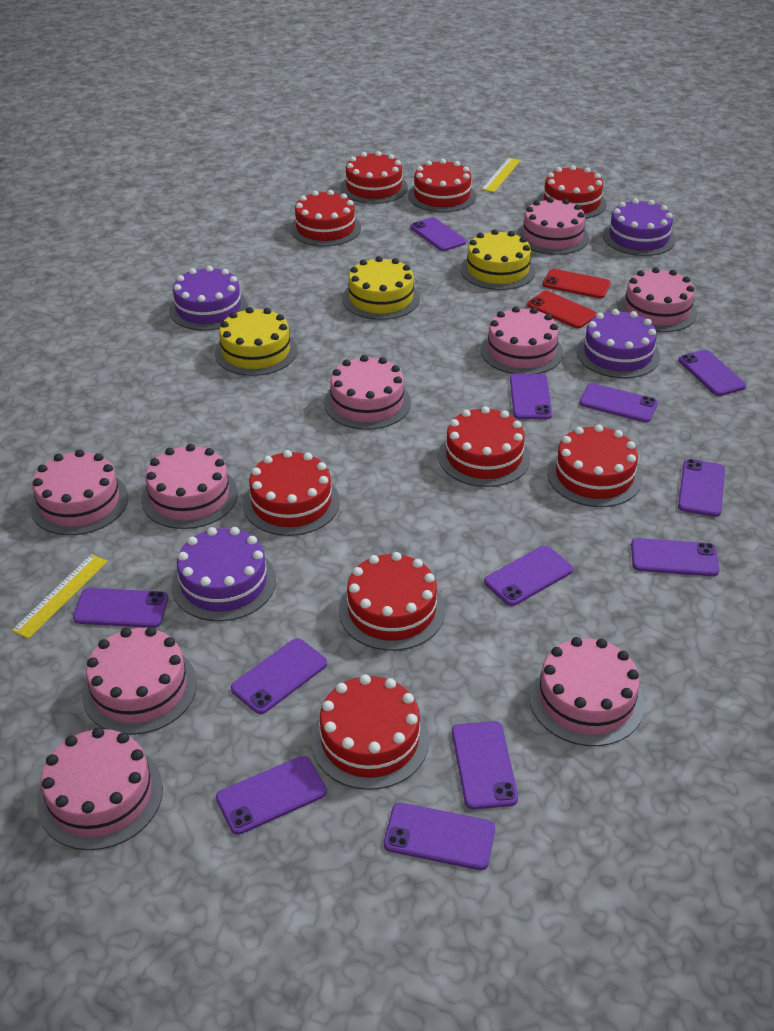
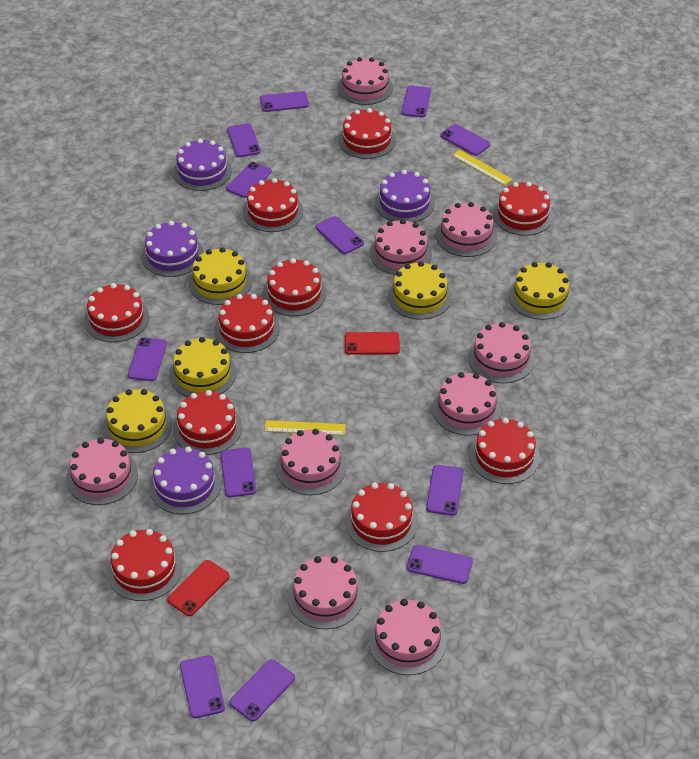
red cake: [243,450,340,536] [290,190,361,246] [311,674,429,790] [339,552,445,651] [340,151,408,204] [408,159,476,212] [438,406,530,487] [538,165,607,219] [547,424,642,507] = 9 -> [84,283,149,342] [107,529,182,601] [173,390,242,455] [214,294,280,353] [243,178,303,232] [263,258,326,316] [338,108,396,159] [345,483,418,552] [469,418,540,484] [493,182,554,236] = 10
yellow cake: [215,307,297,376] [342,256,420,320] [461,229,536,290] = 3 -> [103,389,172,453] [169,337,236,397] [189,247,252,305] [388,261,452,320] [508,262,573,320] = 5

